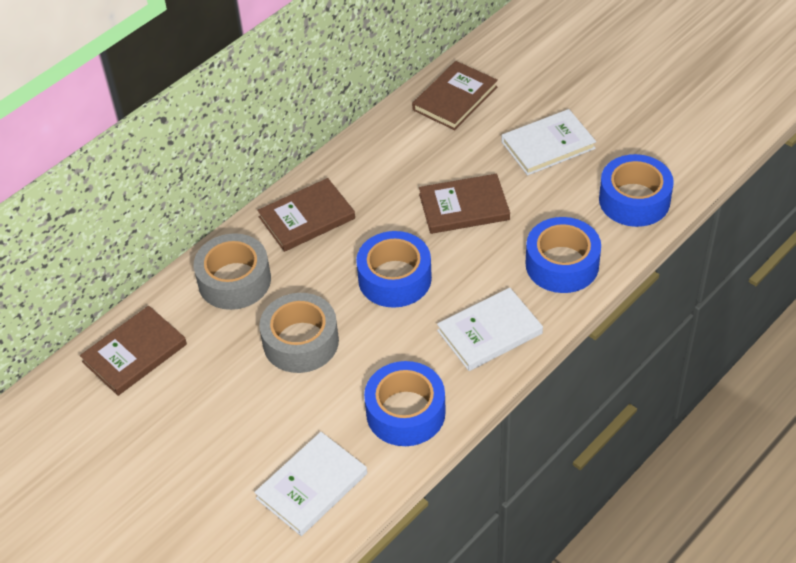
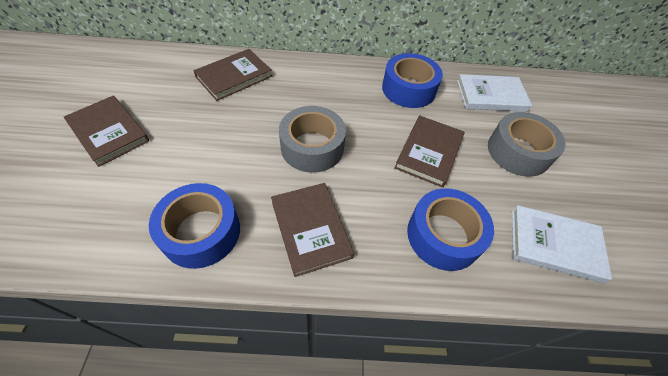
blue tape: [356,231,432,308] [364,361,446,446] [525,217,601,293] [599,154,674,227] = 4 -> [149,183,240,269] [382,53,443,108] [407,188,494,271] = 3
white book: [254,432,367,536] [437,288,543,371] [502,109,596,175] = 3 -> [457,74,532,112] [512,205,612,283] = 2

